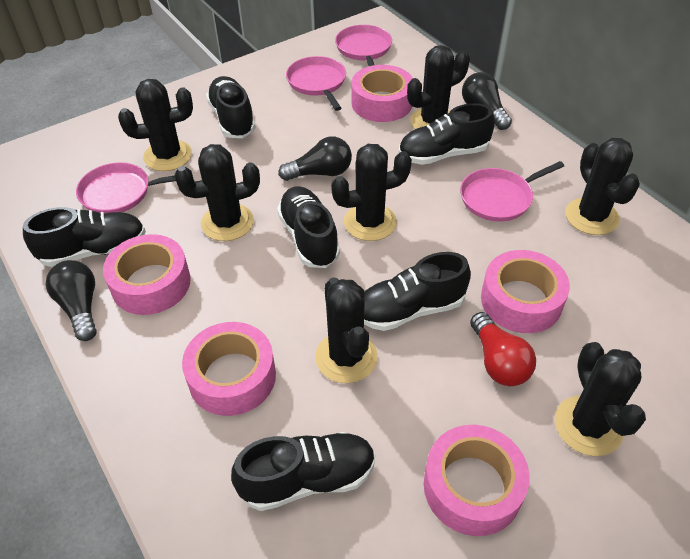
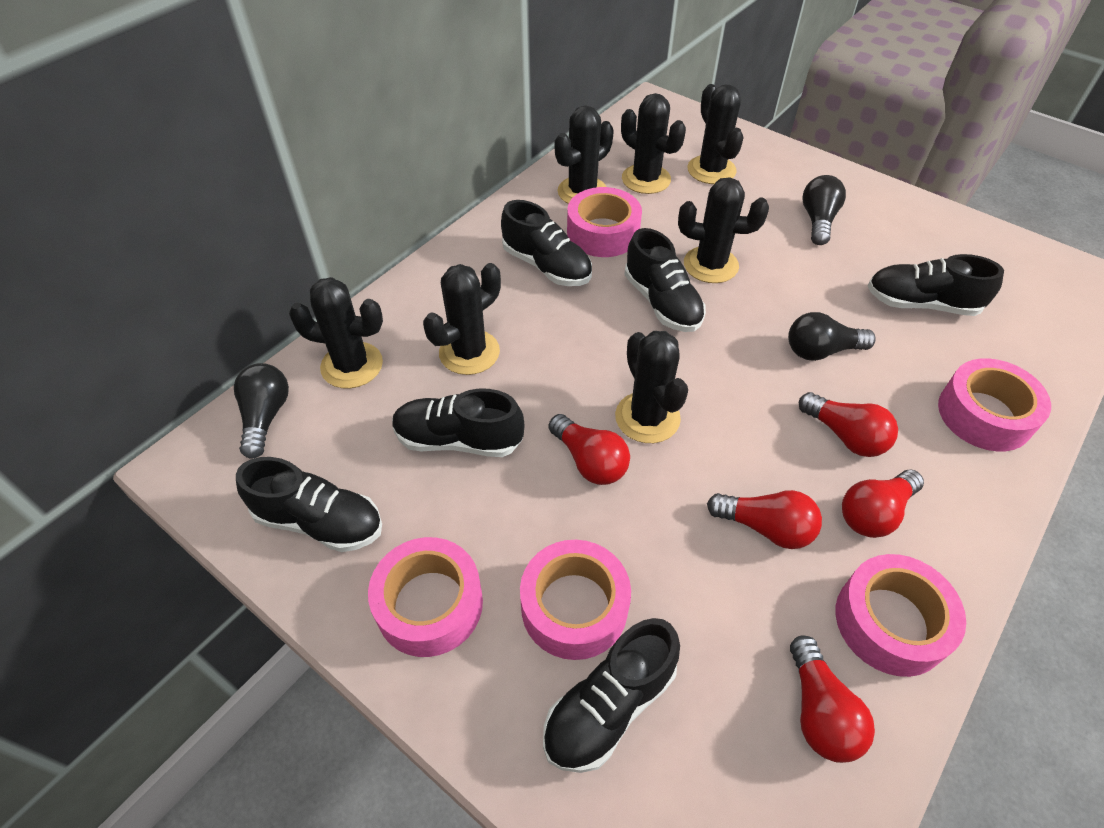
pink pan: [76,162,176,214] [286,56,346,111] [335,25,392,66] [460,161,564,222] = 4 -> none = 0
red light bulb: [470,312,536,386] = 1 -> [548,414,630,485] [707,490,822,549] [790,636,875,763] [799,392,898,457] [842,470,924,538] = 5

